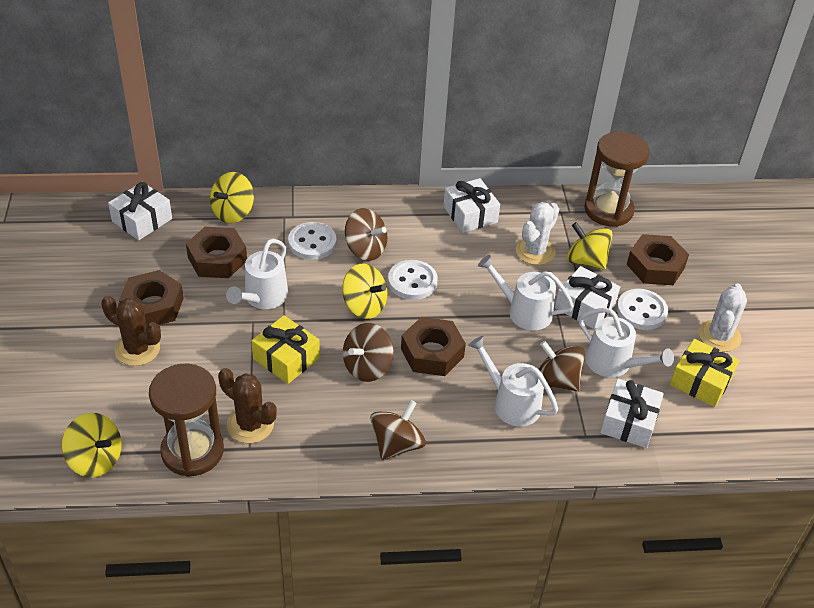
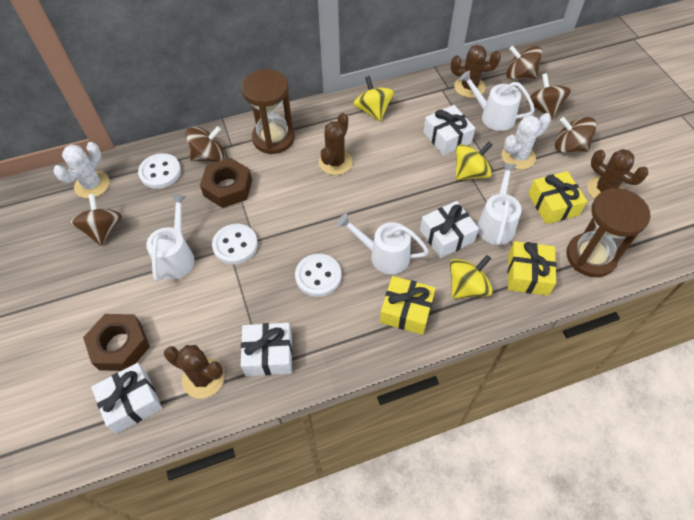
brown cactus: [101,296,161,366] [218,368,277,443] = 2 -> [164,345,225,398] [319,113,353,175] [451,45,501,98] [587,149,649,199] = 4
brown nut: [119,270,184,326] [186,227,247,278] [401,317,466,376] [626,234,689,285] = 4 -> [83,314,150,371] [200,158,252,208] = 2
brown spinning top: [343,323,393,382] [345,208,387,261] [370,400,426,460] [539,341,585,391] = 4 -> [70,194,122,246] [185,126,224,162] [506,46,542,79] [526,73,571,120] [555,117,597,153] = 5
yellow gift: [252,315,320,384] [670,339,739,407] = 2 -> [380,276,436,335] [508,241,556,296] [528,171,587,224] = 3
yellow spinning top: [62,413,122,477] [210,172,254,223] [342,263,387,319] [567,222,613,270] = 4 -> [353,76,394,121] [450,255,493,299] [455,142,493,180] = 3

